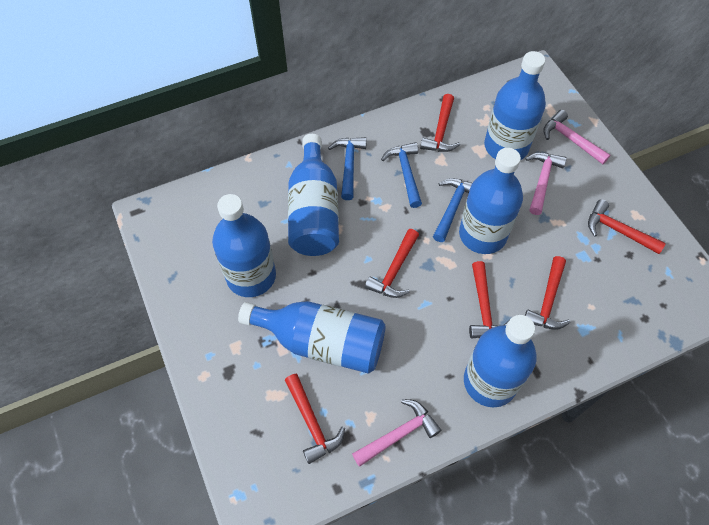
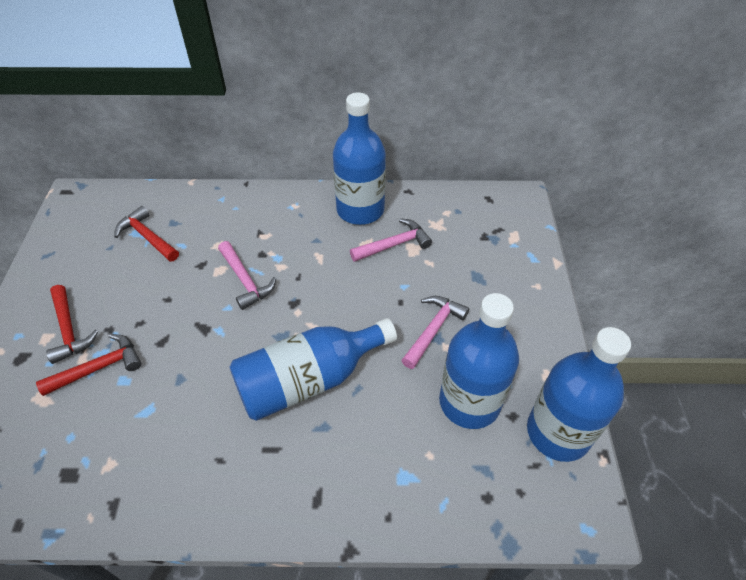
blue bottle: [212,194,276,297] [238,301,386,374] [288,134,339,256] [459,148,523,254] [464,315,537,407] [484,51,546,160] = 6 -> [230,318,397,421] [333,93,386,225] [439,293,519,429] [527,327,631,462] = 4
blue hammer: [328,137,367,200] [381,142,422,208] [433,178,472,242] = 3 -> none = 0
red hammer: [285,374,345,464] [365,229,419,298] [420,94,460,152] [469,261,509,339] [525,256,570,330] [588,199,666,254] = 6 -> [36,334,142,396] [46,285,99,364] [114,206,179,262] = 3

